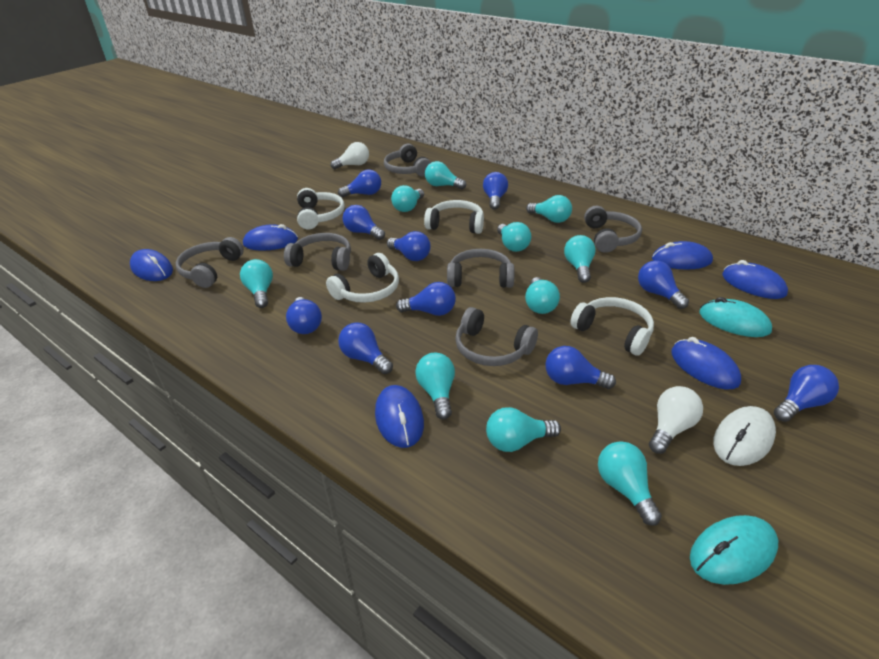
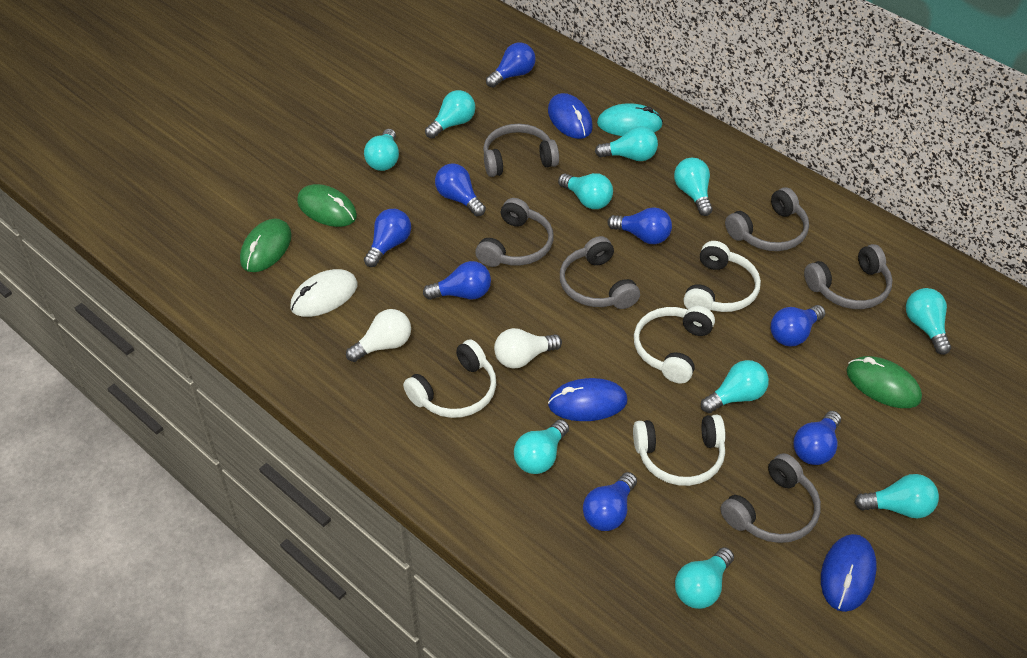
blue light bulb: [286,297,322,334] [338,169,381,197] [338,323,393,374] [343,205,385,240] [387,231,431,261] [396,282,456,316] [483,172,508,210] [545,346,616,389] [638,260,689,309] [774,365,839,422] = 10 -> [364,209,411,267] [423,261,491,300] [435,163,486,216] [486,43,536,88] [583,472,637,531] [608,207,672,244] [771,305,825,346] [794,411,841,465] = 8
blue mouse: [130,249,173,281] [243,224,298,251] [375,385,424,448] [652,241,713,270] [671,337,741,389] [722,260,788,299] = 6 -> [548,93,593,139] [548,378,628,421] [821,534,877,612] = 3
green mouse: none = 0 -> [240,218,292,272] [297,184,357,227] [846,356,922,408] = 3
turquoise mouse: [690,515,778,585] [699,297,772,337] = 2 -> [597,103,663,136] = 1

